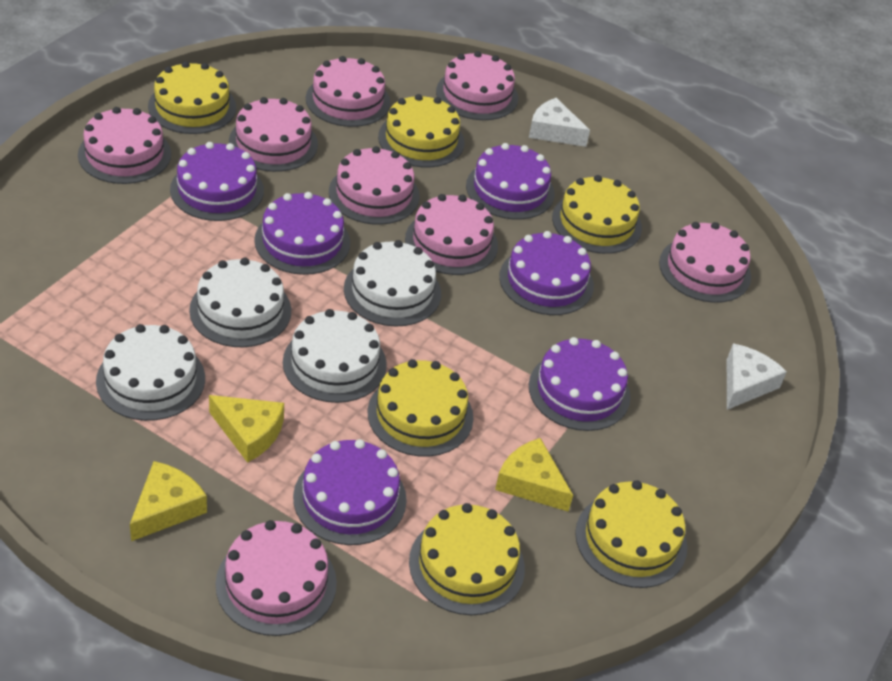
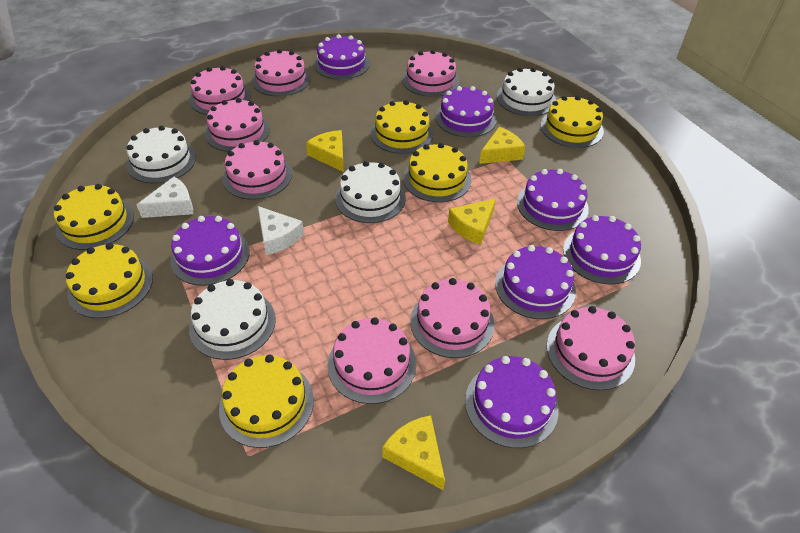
purple cake: [170,142,264,221] [254,192,350,275] [293,439,407,545] [466,143,554,219] [499,231,594,315] [529,337,631,431] = 6 -> [170,216,250,286] [314,34,370,80] [435,86,497,137] [465,356,559,448] [495,245,576,319] [517,169,589,231] [563,215,641,284] = 7
yellow cheese: [130,461,207,541] [209,395,284,463] [495,438,573,512] = 3 -> [306,130,344,172] [382,415,445,490] [448,198,496,245] [479,127,526,164] = 4

